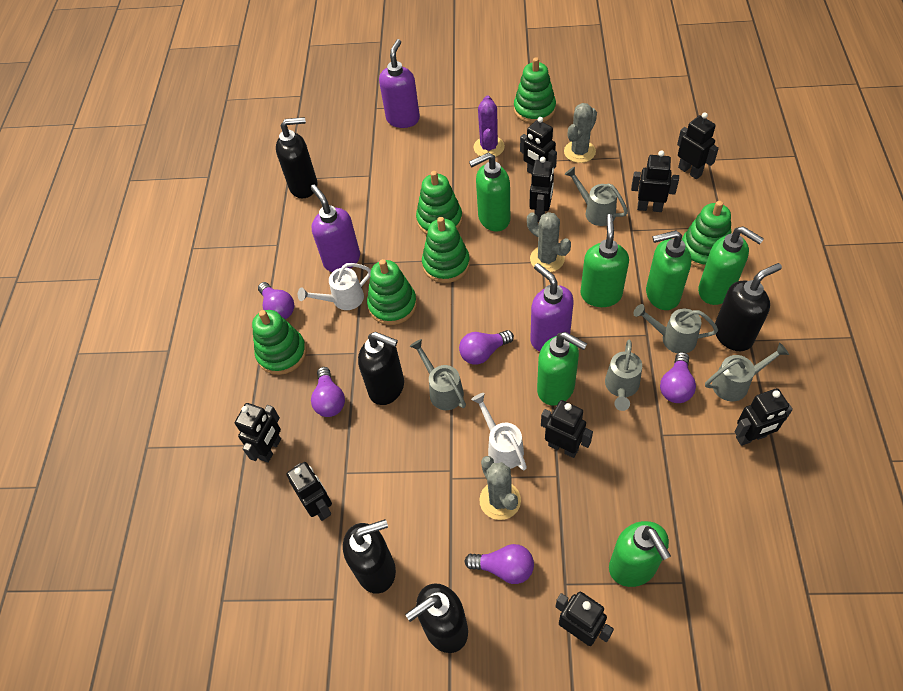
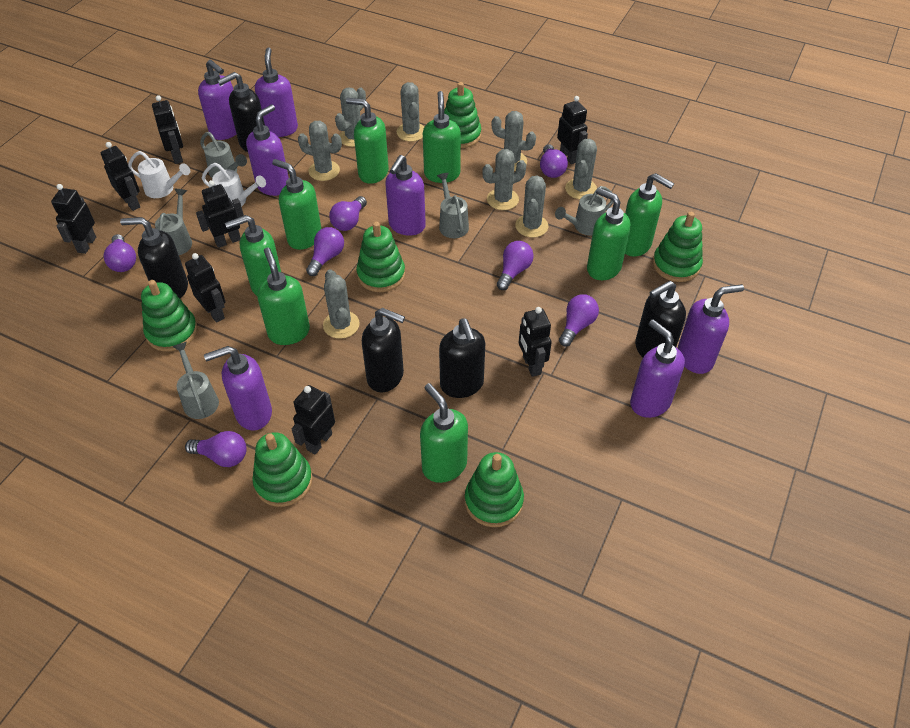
black robot: [235,403,281,463] [286,462,332,521] [520,117,557,174] [529,157,554,222] [541,400,593,458] [555,592,614,646] [631,150,679,212] [677,112,719,179] [734,388,793,446] = 9 -> [51,184,96,254] [101,142,140,211] [152,95,183,164] [185,253,226,323] [196,180,244,248] [292,385,335,454] [519,307,552,377] [557,96,588,164] = 8
green soap dispenser: [469,153,510,231] [537,332,587,406] [580,214,629,307] [609,521,671,587] [646,230,691,310] [698,226,764,305] = 6 -> [225,215,281,296] [257,248,310,345] [272,159,322,250] [346,98,389,184] [420,383,468,483] [423,91,461,183] [587,188,631,280] [625,173,674,257] = 8
grey cactus: [479,456,521,520] [527,212,571,272] [564,103,597,163] = 3 -> [298,121,342,181] [323,269,360,339] [335,87,366,147] [396,82,424,142] [482,149,526,210] [492,111,536,171] [515,175,548,238] [565,139,597,199] = 8
purple cactus: [474,96,505,157] = 1 -> none = 0
purple light bulb: [258,282,294,319] [311,367,345,417] [459,330,514,365] [465,544,534,584] [660,352,696,403] = 5 -> [104,234,136,272] [185,431,247,467] [306,227,344,276] [329,196,367,231] [497,241,534,290] [540,144,568,178] [559,294,599,347] = 7
purple soap dispenser: [311,185,360,272] [379,39,420,128] [531,263,574,351] = 3 -> [198,59,236,140] [204,346,272,431] [246,104,289,196] [255,47,298,137] [385,155,426,236] [630,320,685,418] [678,284,744,374] = 7

